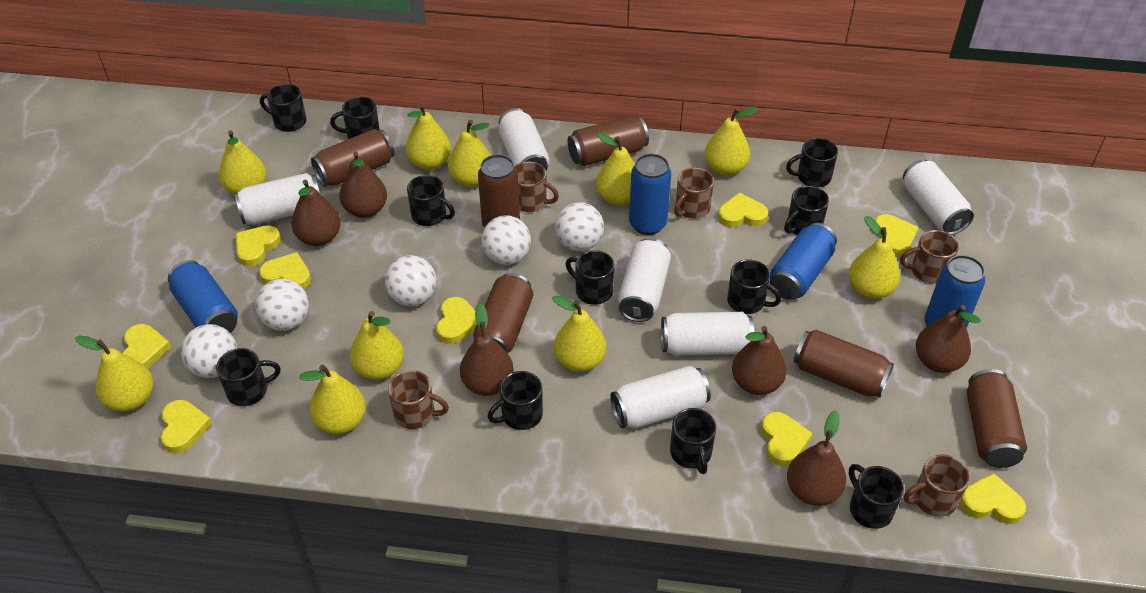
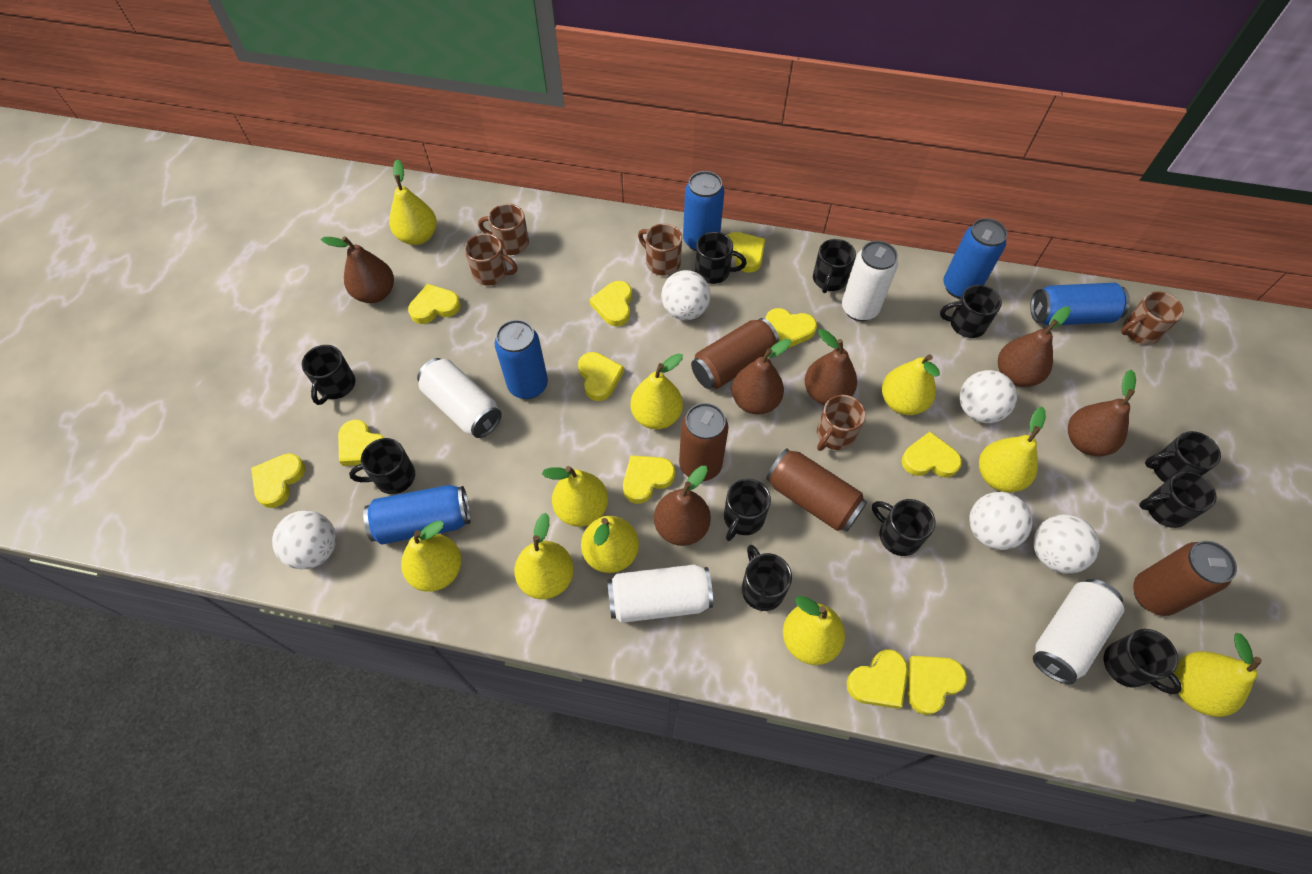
blue can: [168,260,238,333] [629,154,671,235] [770,223,837,300] [925,255,985,329] = 4 -> [363,485,470,545] [495,320,548,399] [683,171,725,251] [943,218,1007,299] [1030,283,1130,325] = 5
brown can: [311,129,395,187] [473,273,533,354] [478,154,520,228] [568,116,649,166] [794,330,894,397] [967,369,1027,468] = 6 -> [679,403,729,481] [691,318,779,389] [766,449,867,531] [1133,541,1237,616] = 4
white can: [234,173,320,225] [498,108,550,170] [611,366,711,429] [618,238,671,322] [661,312,754,356] [903,160,974,235] = 6 -> [417,358,502,438] [607,564,713,623] [842,241,898,321] [1033,579,1124,684] = 4
yellow heart: [123,324,171,368] [161,400,213,453] [236,225,281,267] [259,252,311,289] [436,297,477,344] [718,193,768,228] [761,412,813,467] [875,214,919,256] [960,473,1026,524] = 9 -> [251,453,305,508] [338,420,384,466] [408,284,461,324] [578,352,624,401] [590,281,632,326] [623,455,675,504] [727,232,765,273] [765,308,817,348] [846,649,908,709] [901,432,962,478] [907,656,967,715] = 11

